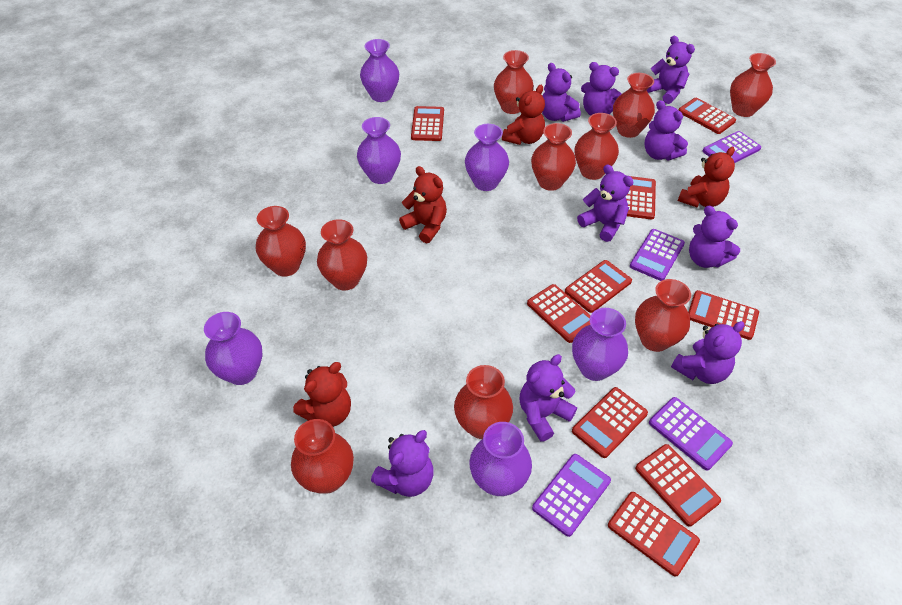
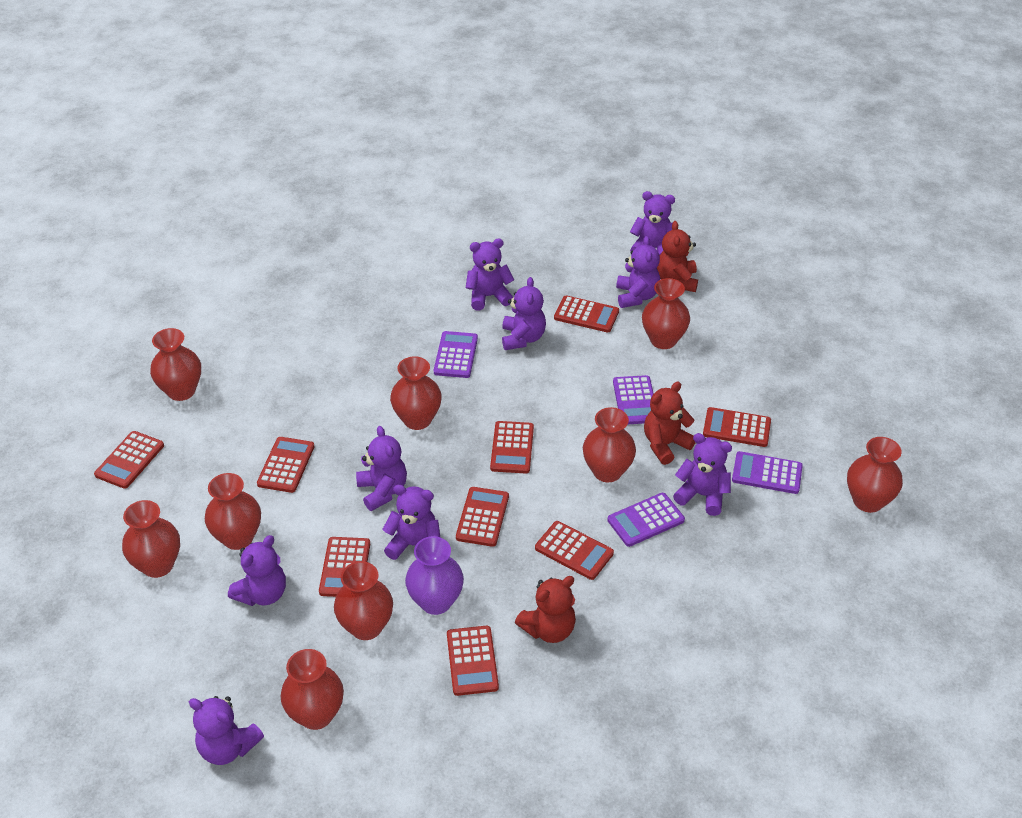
purple vase: [204,312,263,385] [357,117,401,184] [360,39,399,102] [465,124,509,191] [470,422,532,496] [572,308,628,381] = 6 -> [405,536,464,615] = 1
red teddy bear: [293,362,351,427] [399,166,447,243] [502,85,545,145] [678,147,735,207] = 4 -> [515,576,576,643] [644,382,696,465] [657,221,698,292] = 3
red vase: [256,206,306,277] [291,419,354,494] [317,219,367,290] [454,365,513,439] [494,50,534,114] [531,123,576,191] [575,113,619,180] [613,73,655,138] [635,279,691,352] [730,53,776,117] = 10 -> [122,500,180,578] [150,328,201,401] [205,473,261,550] [281,649,344,730] [334,561,393,640] [390,356,442,430] [583,407,636,482] [642,278,690,349] [847,437,903,513] = 9

